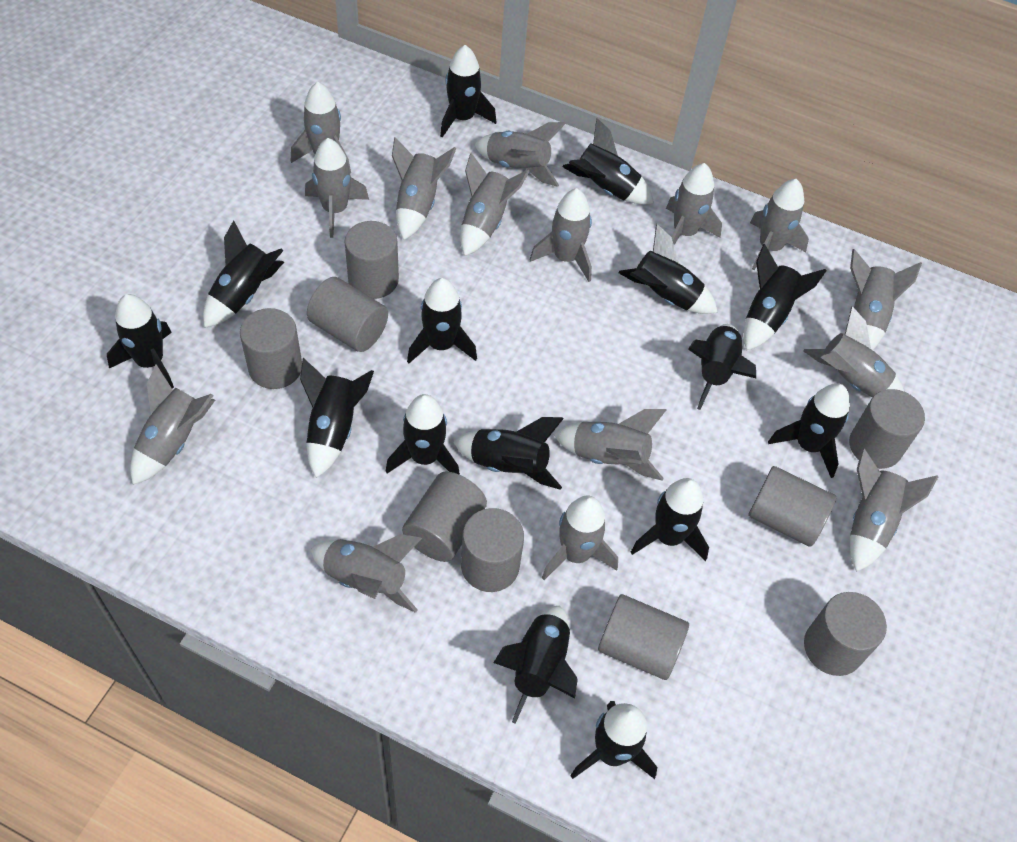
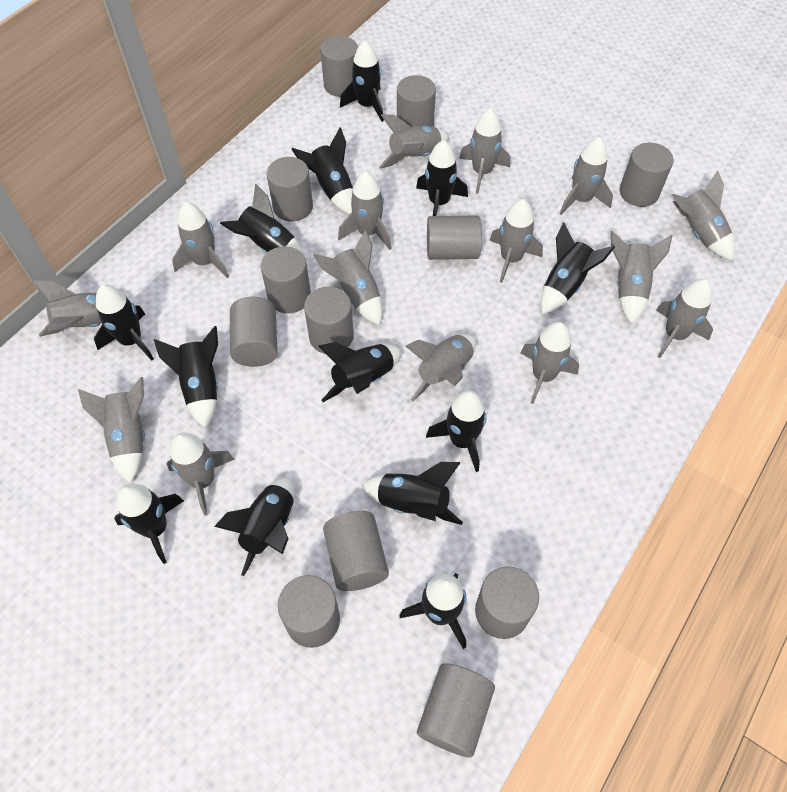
black rocket: [107,294,174,388] [203,220,284,328] [300,358,374,478] [386,394,460,475] [407,278,477,363] [440,45,496,137] [454,417,564,490] [493,606,578,724] [562,118,654,204] [570,701,657,779] [618,224,718,314] [631,478,709,561] [688,324,756,410] [743,244,827,351] [768,383,850,478] = 15 -> [94,285,154,361] [114,484,184,564] [154,326,218,429] [214,478,294,576] [220,184,305,257] [292,128,353,214] [319,342,402,402] [340,40,384,122] [362,462,463,525] [399,573,466,649] [416,140,468,216] [426,390,487,472] [541,223,615,314] = 13
grey cylinder: [240,308,302,389] [307,277,388,352] [344,221,399,299] [402,472,487,562] [461,508,524,592] [598,594,689,680] [748,466,836,547] [804,592,887,676] [849,389,925,469] = 9 -> [230,297,278,367] [261,246,311,313] [266,157,313,222] [278,575,340,648] [304,287,354,354] [320,36,358,97] [323,511,389,591] [397,75,436,127] [417,663,495,757] [427,216,482,260] [475,566,539,639] [620,143,674,207] = 12

